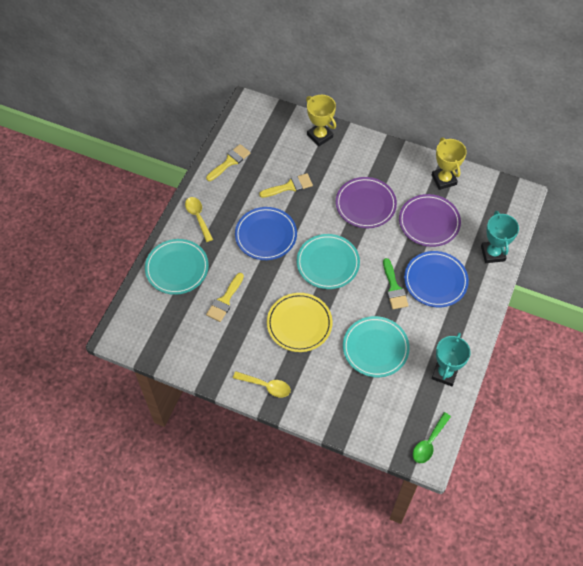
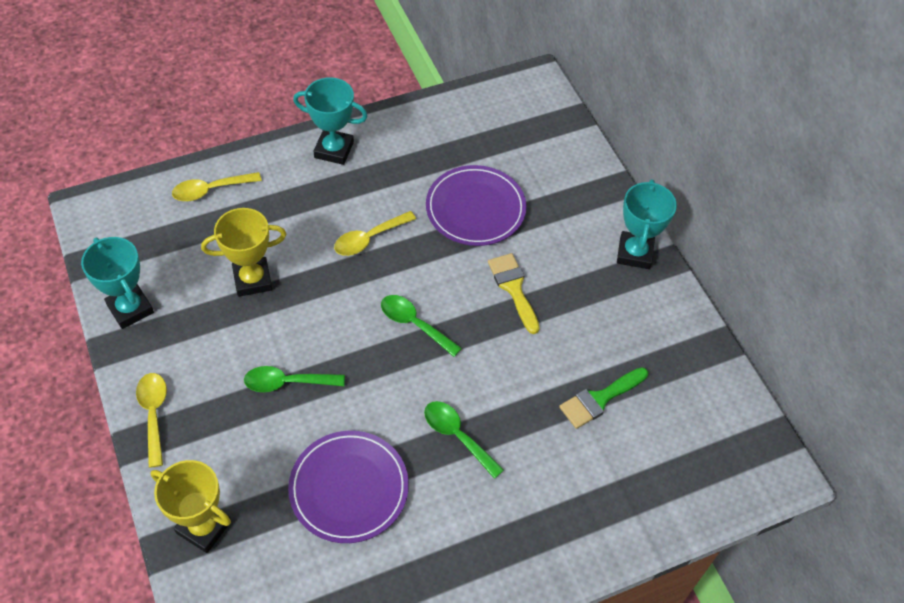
blue plate: [235,207,297,260] [404,251,469,307] = 2 -> none = 0
green spoon: [413,412,451,463] = 1 -> [244,366,345,392] [381,295,462,357] [424,401,504,479] = 3
turquoise plate: [145,239,209,295] [296,234,360,289] [343,316,410,377] = 3 -> none = 0
turquoise trophy: [431,333,471,386] [481,211,519,263] = 2 -> [81,237,154,329] [293,77,368,165] [617,180,677,269] = 3
yellow brush: [206,144,250,181] [206,273,244,322] [259,173,313,198] = 3 -> [488,253,540,334] = 1
yellow plate: [267,293,333,352] = 1 -> none = 0
yellow spoon: [185,197,213,242] [233,371,291,397] = 2 -> [136,373,167,468] [172,172,262,201] [334,211,416,256] = 3

